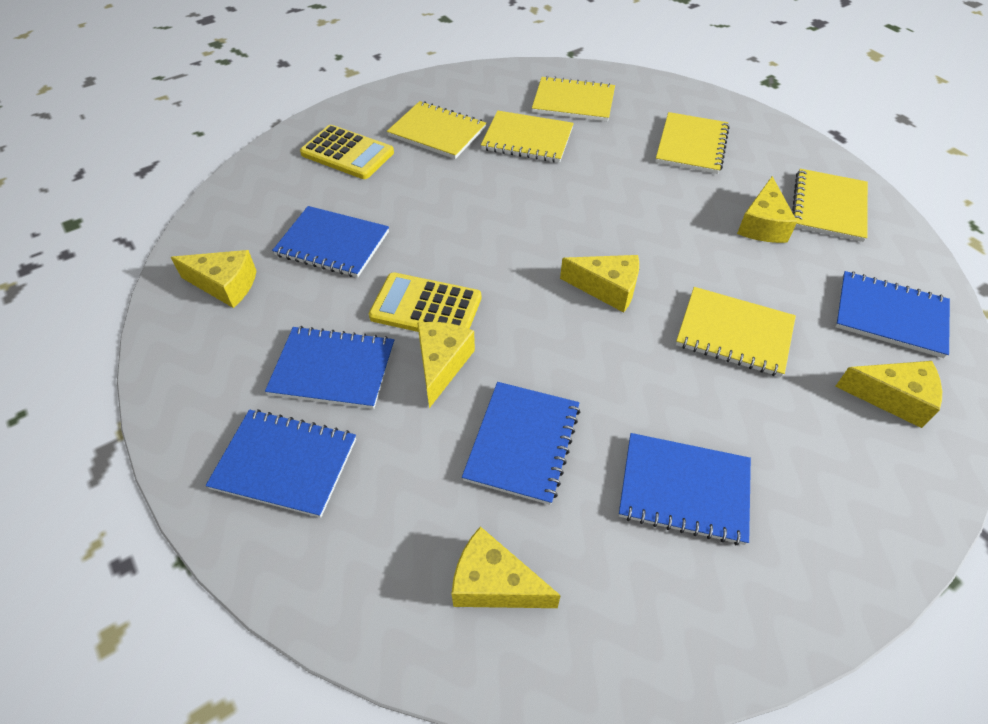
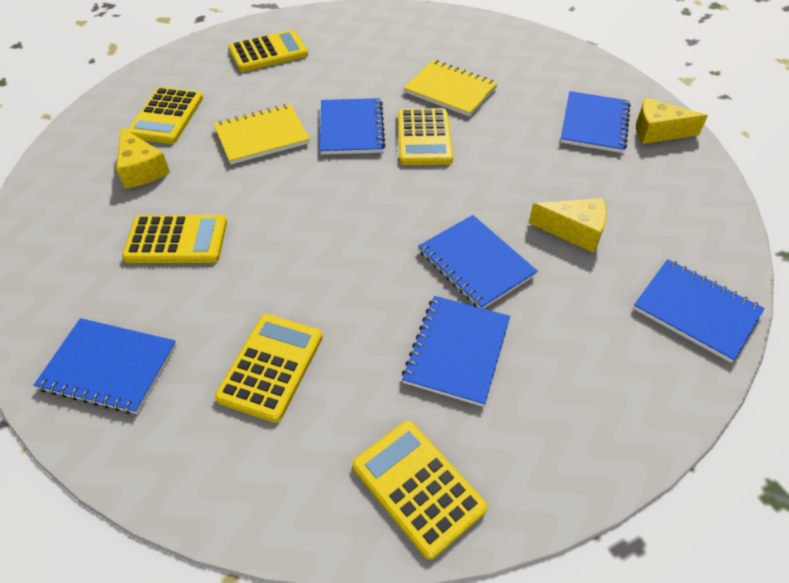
yellow calculator: [300,125,394,179] [369,272,481,332] = 2 -> [122,215,227,263] [127,87,203,144] [215,314,323,423] [228,30,308,72] [352,421,487,559] [398,108,453,165] = 6
yellow cheese: [171,250,257,308] [417,322,475,408] [451,526,561,608] [560,255,639,313] [737,176,797,243] [835,361,942,428] = 6 -> [116,127,170,189] [529,198,607,253] [636,97,708,144] = 3
yellow notebook: [387,101,486,159] [481,111,574,163] [532,76,615,122] [655,112,730,174] [676,287,796,377] [792,169,868,242] = 6 -> [214,104,310,164] [403,60,498,117] = 2

